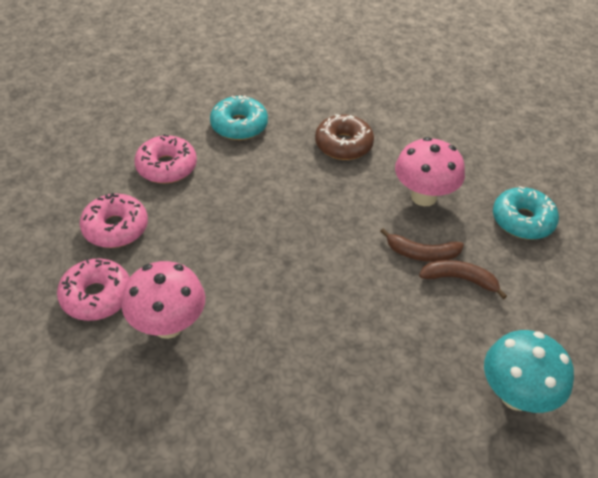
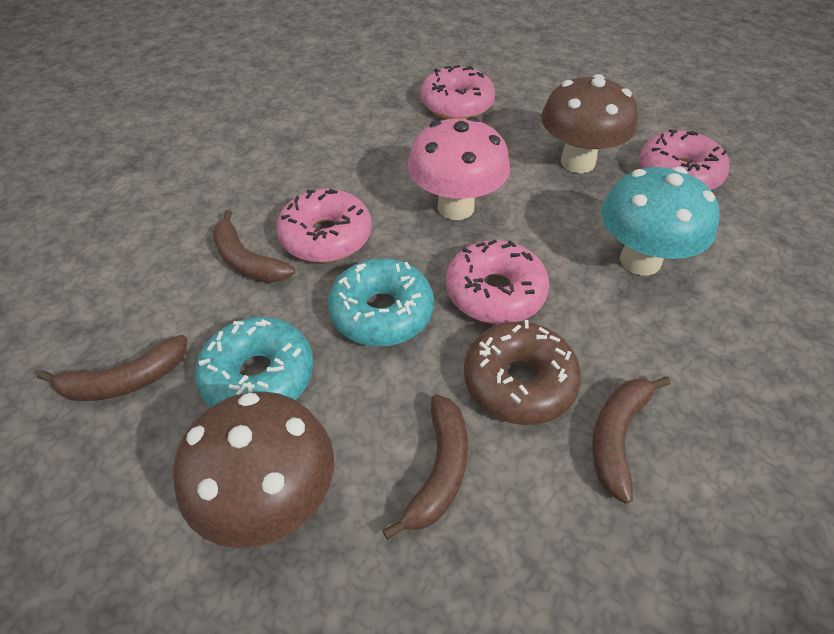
brown banana: [380,228,464,262] [419,260,507,299] = 2 -> [37,335,187,401] [212,210,295,283] [382,394,468,540] [592,377,671,504] = 4
brown mushroom: none = 0 -> [173,391,334,548] [541,74,638,173] = 2
pink donut: [57,258,130,321] [80,193,148,248] [134,134,197,183] = 3 -> [277,189,372,263] [420,65,495,119] [446,240,549,324] [639,129,730,190] = 4
pink mushroom: [121,261,205,339] [395,137,465,206] = 2 -> [408,116,510,220] = 1

